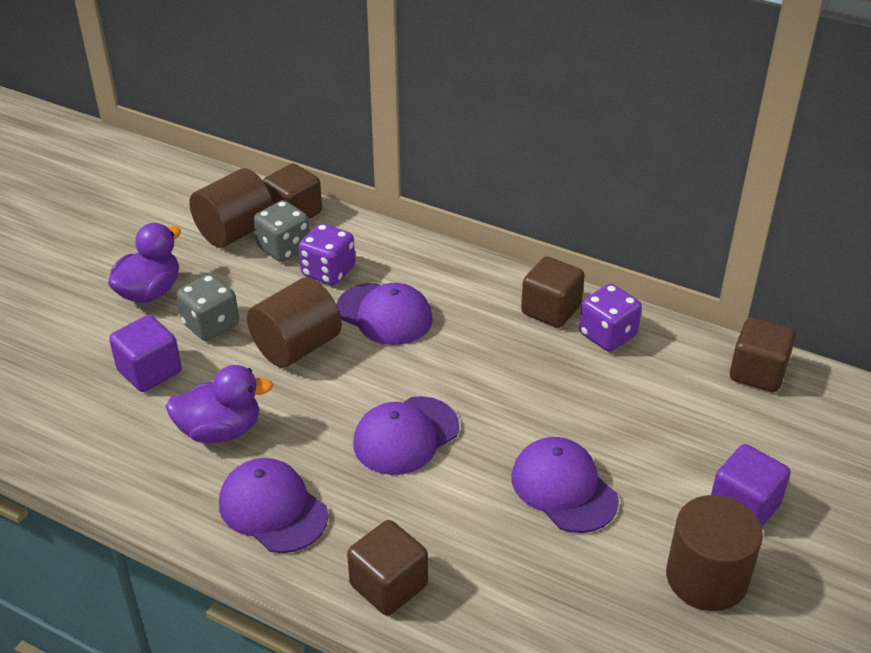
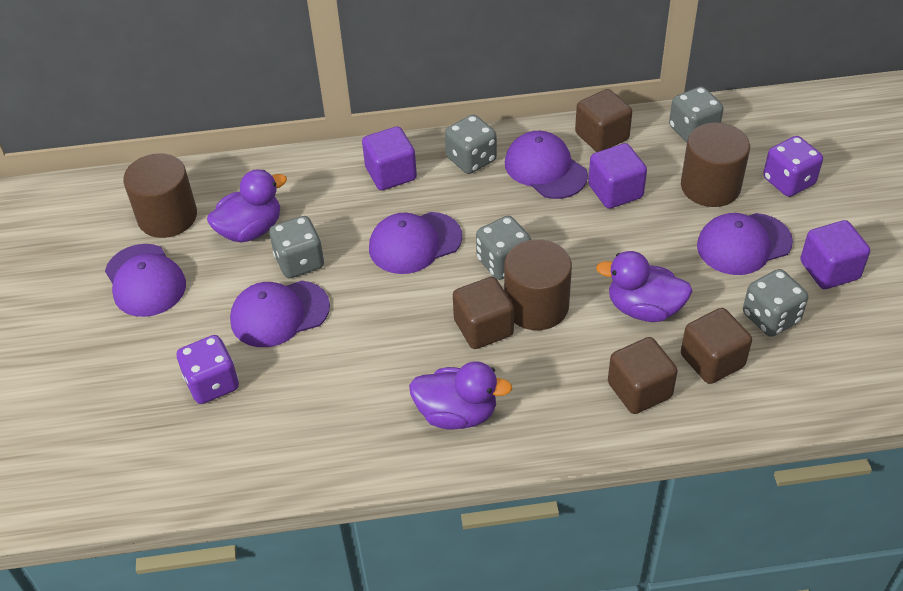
grey dice: [177,274,239,341] [254,200,310,262] = 2 -> [269,216,324,278] [445,115,497,174] [476,216,531,280] [669,87,724,143] [743,269,808,337] = 5
purple cap: [219,458,329,553] [336,283,433,345] [353,396,459,475] [512,437,619,533] = 4 -> [105,244,186,317] [230,280,330,347] [369,212,462,274] [505,131,588,199] [697,213,793,275] = 5
purple cube: [109,315,182,392] [711,444,791,528] = 2 -> [362,126,417,190] [588,143,647,209] [800,220,870,289] = 3
purple duck: [108,223,181,303] [166,365,273,443] = 2 -> [207,169,287,243] [409,361,513,430] [596,251,692,322] = 3

